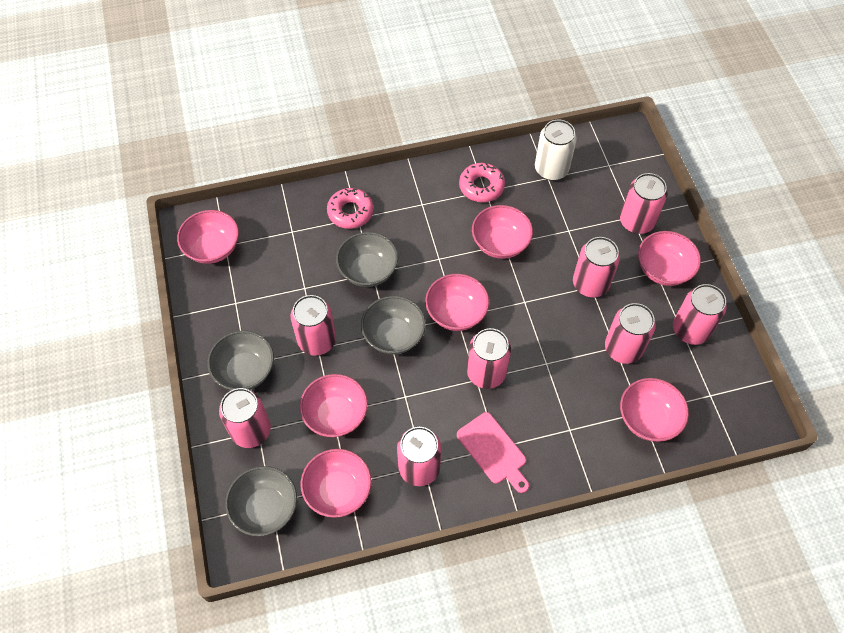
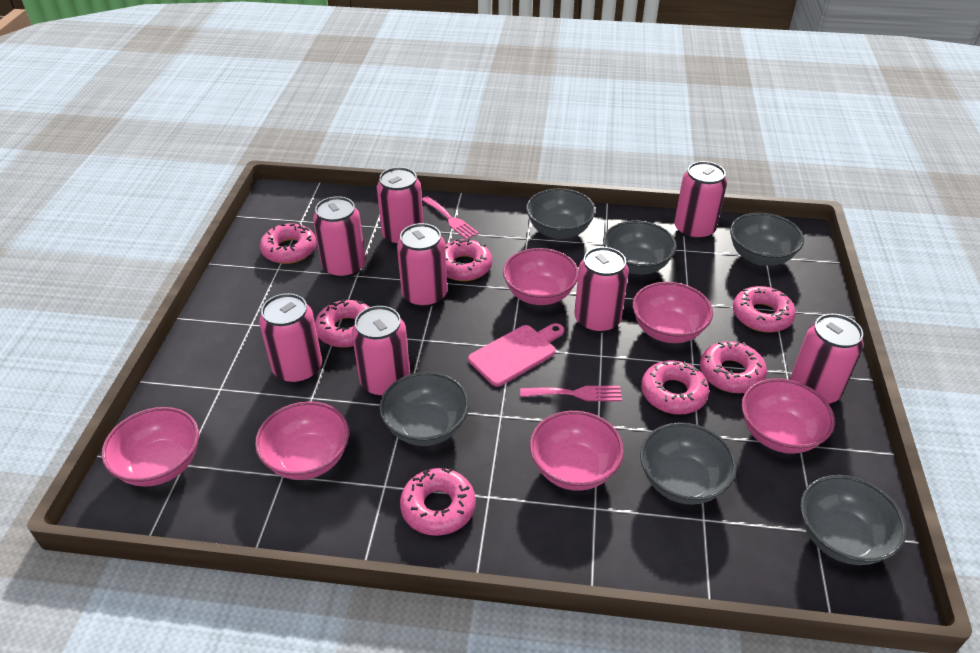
grey bowl: [208,331,274,390] [225,466,297,536] [336,232,398,287] [361,296,426,355] = 4 -> [379,372,469,446] [526,188,596,239] [603,220,677,274] [640,423,737,505] [730,213,804,266] [800,475,906,565] = 6
pink bowl: [177,210,239,264] [300,374,368,437] [300,449,372,518] [425,274,489,331] [472,205,533,259] [620,378,689,442] [638,231,701,286] = 7 -> [102,407,199,487] [255,401,349,480] [503,248,578,305] [530,411,624,491] [633,282,713,343] [741,378,835,454] = 6
pink donut: [327,188,374,229] [459,163,505,202] = 2 -> [260,223,317,264] [315,299,369,348] [400,468,476,536] [445,238,492,281] [641,360,709,415] [700,341,767,393] [733,286,796,332] = 7
pink fork: none = 0 -> [422,196,479,239] [520,386,622,401] = 2
white can: [535,120,577,180] = 1 -> none = 0

